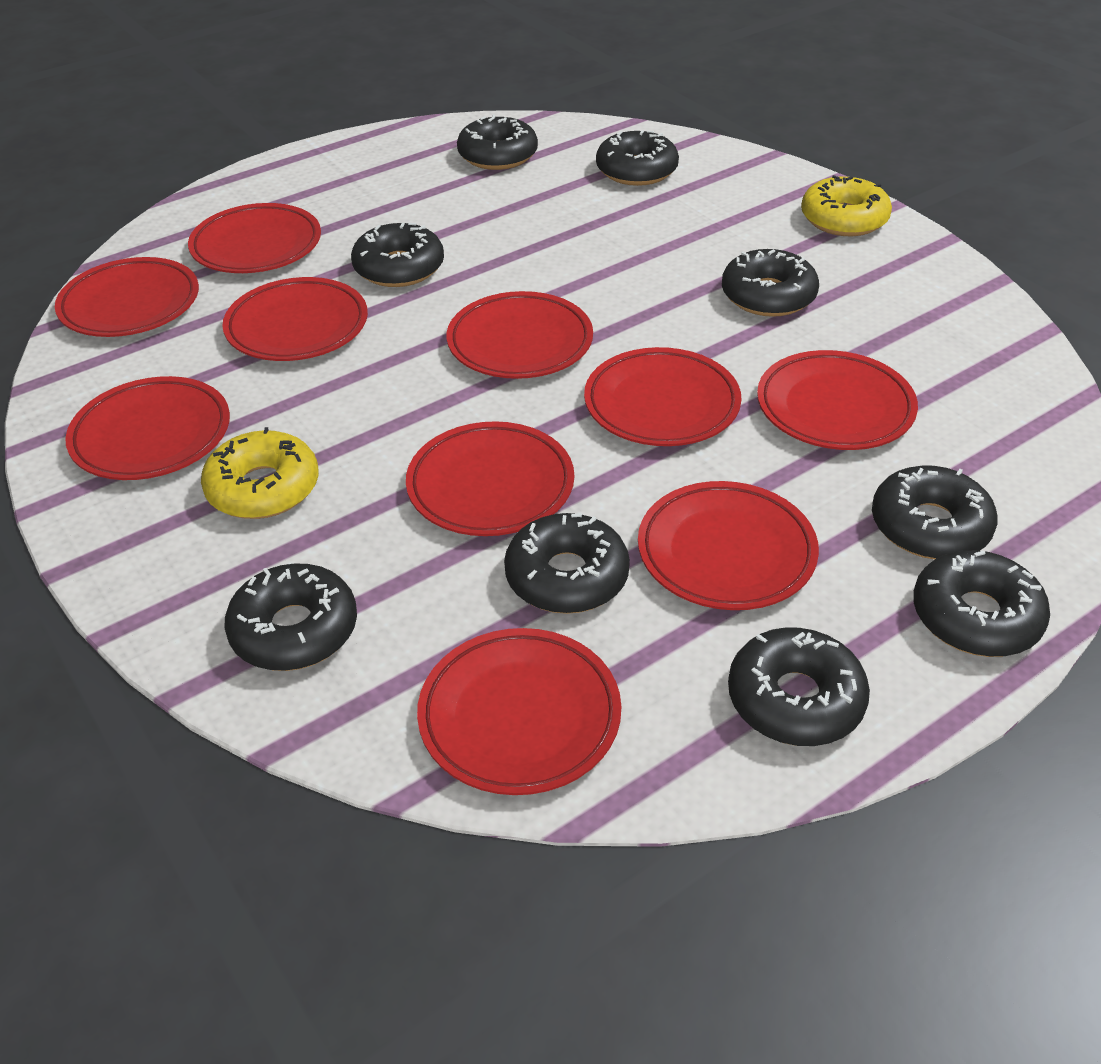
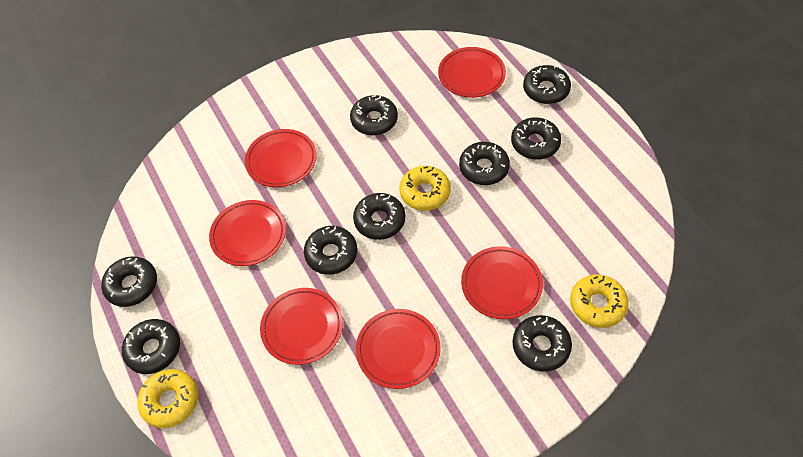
red plate: [55,257,199,337] [65,376,230,480] [188,203,321,273] [222,277,368,361] [406,421,574,536] [417,628,621,795] [447,291,593,379] [584,347,742,446] [638,481,819,610] [757,350,918,450] = 10 -> [209,200,286,266] [245,129,317,187] [260,288,343,365] [356,309,441,389] [438,47,506,98] [461,246,543,319] = 6
yellow donut: [201,427,319,519] [801,175,892,236] = 2 -> [137,369,198,428] [399,166,451,211] [570,274,629,328] = 3

